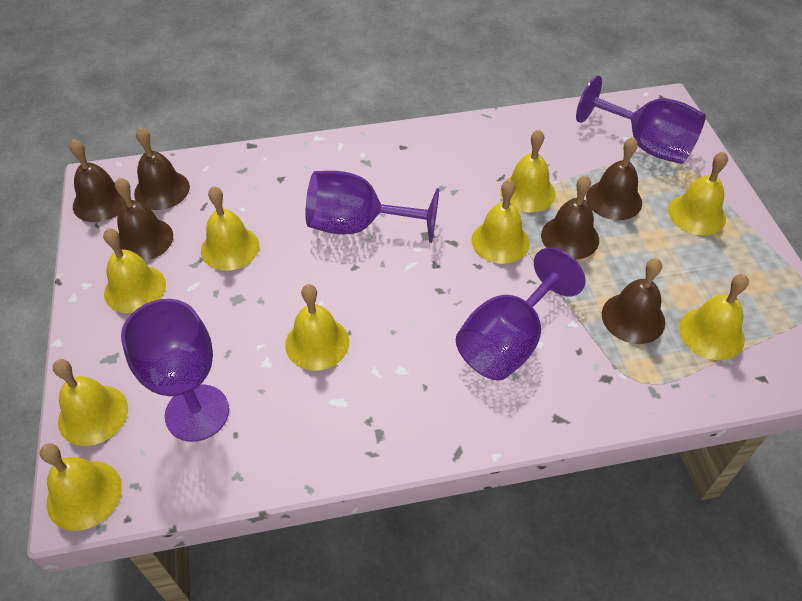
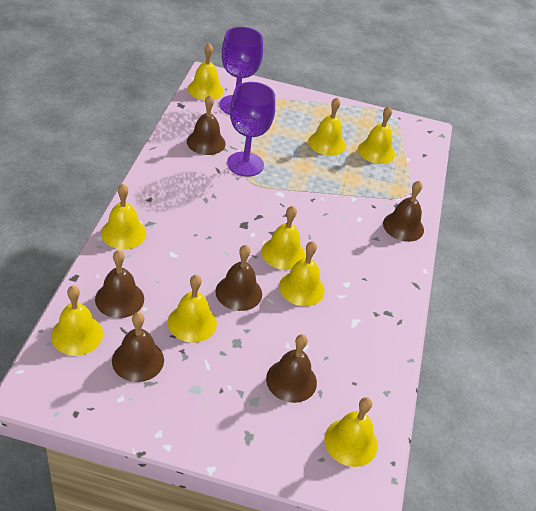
purple goblet: [121,299,229,442] [306,171,439,243] [456,247,585,381] [576,75,706,164] = 4 -> [220,27,263,115] [227,82,275,177] = 2

